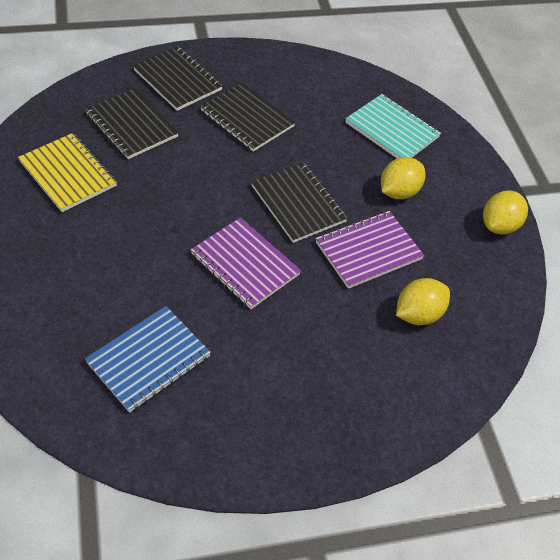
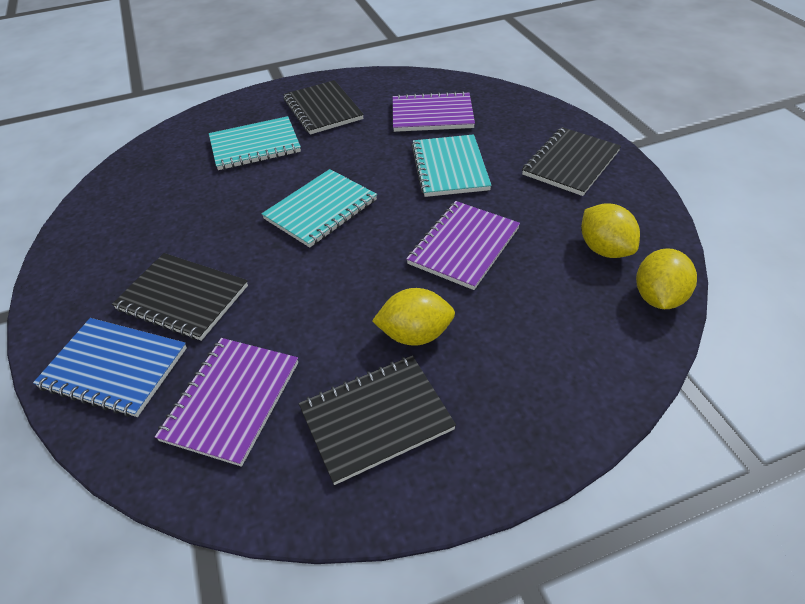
purple notebook: [191,217,301,309] [316,211,424,289] = 2 -> [155,338,298,467] [393,91,475,132] [406,201,520,290] = 3
turquoise notebook: [345,94,441,158] = 1 -> [209,116,301,170] [262,169,377,248] [411,134,492,197] = 3
yellow notebook: [18,133,117,212] = 1 -> none = 0

